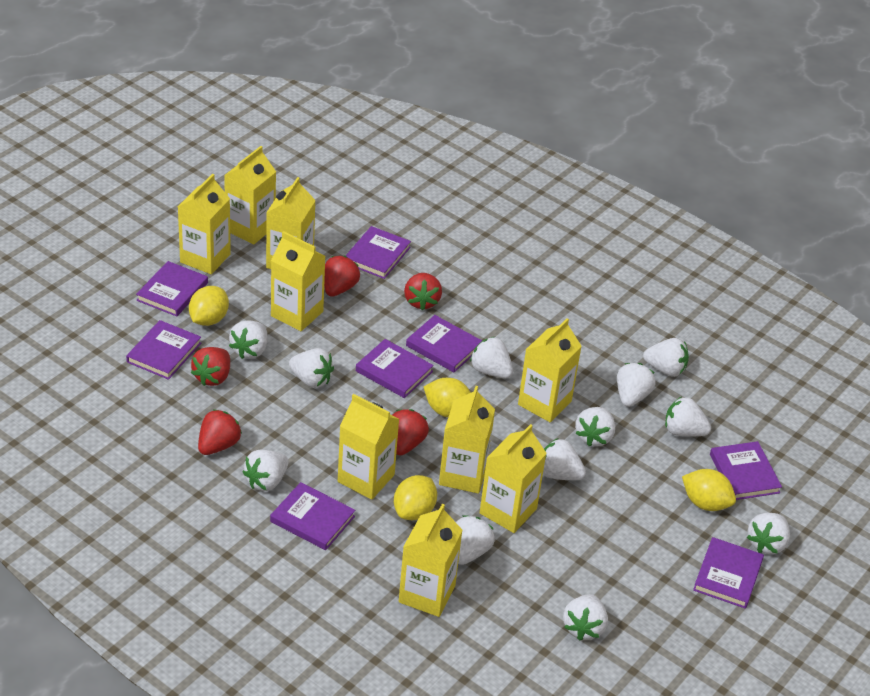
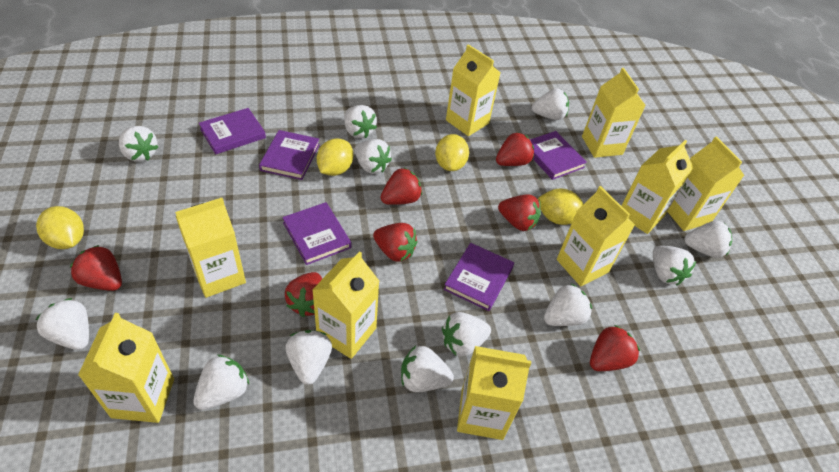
purple book: [126,320,201,380] [136,261,208,317] [270,482,355,550] [345,226,411,279] [356,339,434,398] [406,315,482,372] [693,537,764,609] [710,441,782,500] = 8 -> [199,108,266,154] [259,130,320,180] [282,202,351,265] [444,243,514,311] [530,131,587,180] = 5
red strawberry: [191,347,230,386] [198,409,242,455] [324,256,360,297] [393,409,429,456] [404,273,442,311] = 5 -> [70,245,122,291] [285,272,322,317] [373,223,417,262] [380,168,422,205] [496,132,534,166] [498,194,541,231] [590,325,640,371] = 7

